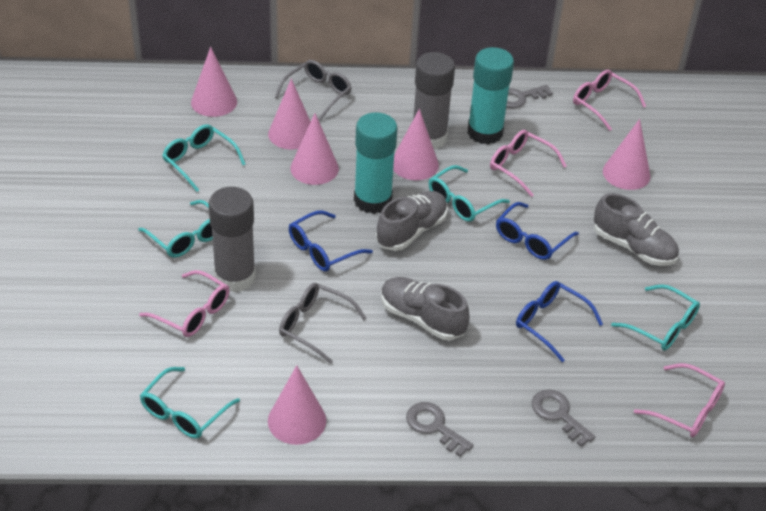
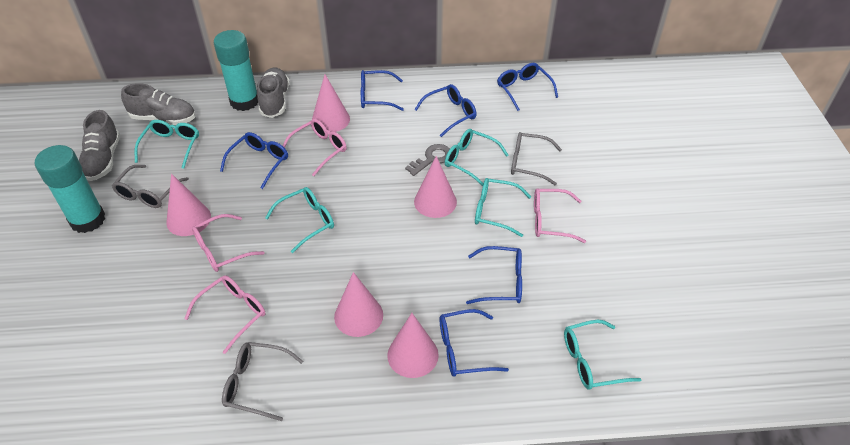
blue glasses: [289,211,373,271] [496,202,579,260] [516,281,603,362] = 3 -> [220,132,288,189] [361,70,404,111] [414,84,477,137] [439,309,509,377] [466,246,522,304] [497,63,558,111] = 6
grey glasses: [275,60,352,121] [279,283,367,364] = 2 -> [112,165,189,208] [222,342,303,421] [511,132,562,185] = 3
grey glue stick: [208,187,256,292] [413,52,455,149] = 2 -> none = 0
grey key: [406,402,473,457] [506,85,553,108] [531,389,595,447] = 3 -> [405,144,450,176] = 1
pink cone: [191,47,237,117] [268,79,311,149] [268,365,326,445] [290,113,339,185] [393,109,439,180] [603,119,650,190] = 6 -> [166,174,211,236] [312,74,350,132] [334,272,383,337] [387,313,439,378] [414,156,457,218] = 5

